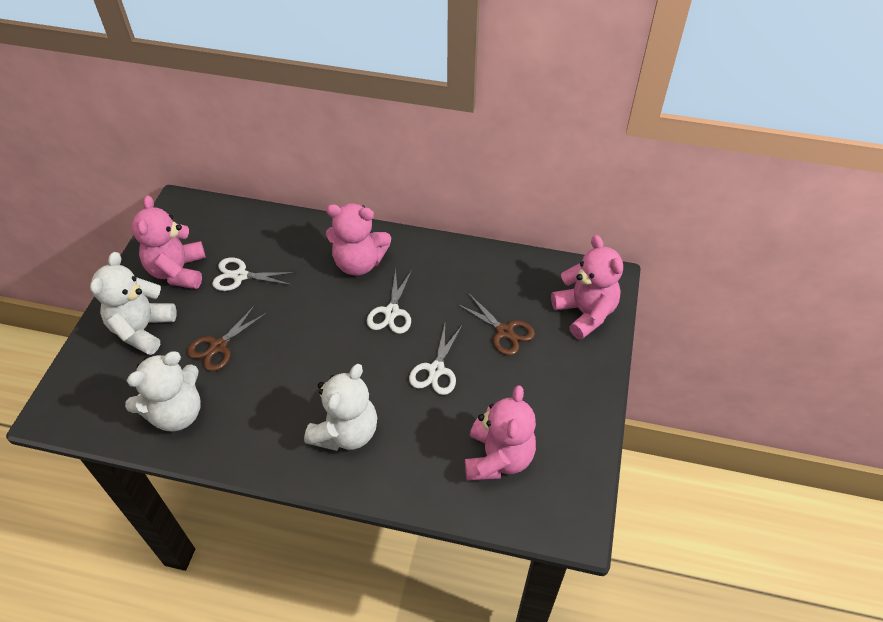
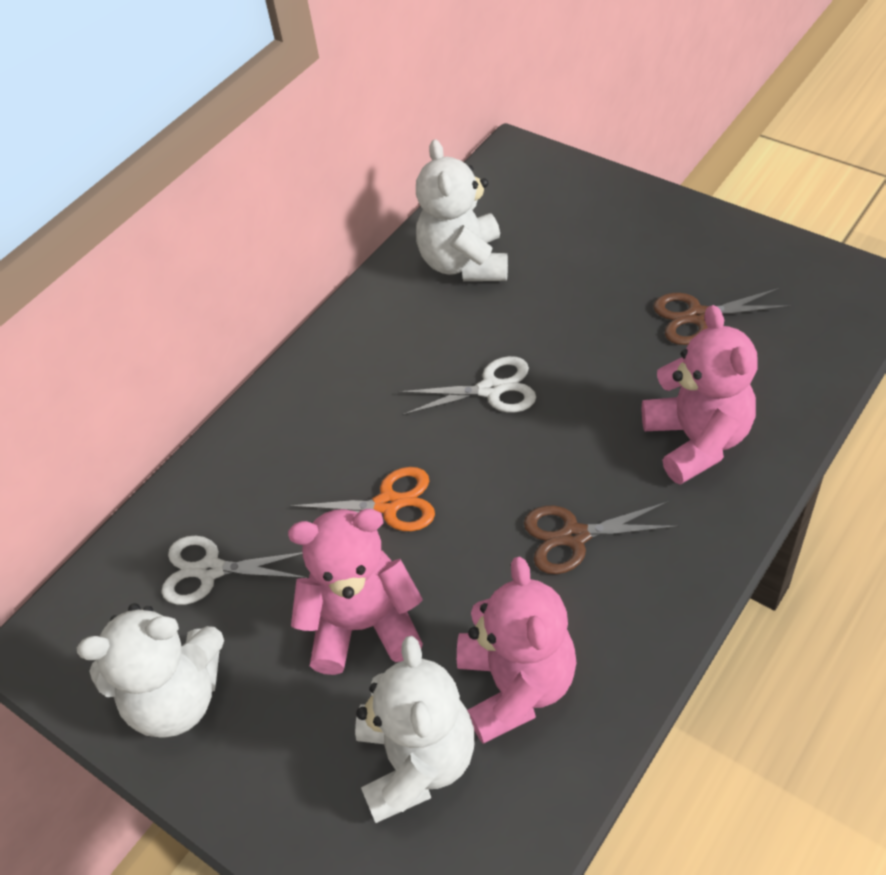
orange scissors: none = 0 -> [290,467,435,531] = 1
pink teddy bear: [132,196,206,289] [326,203,391,276] [465,385,536,481] [551,235,623,340] = 4 -> [288,509,423,675] [457,557,577,744] [642,305,758,485] = 3
white scissors: [212,257,296,291] [367,268,412,334] [409,324,463,395] = 3 -> [161,536,308,605] [398,356,536,415] = 2

